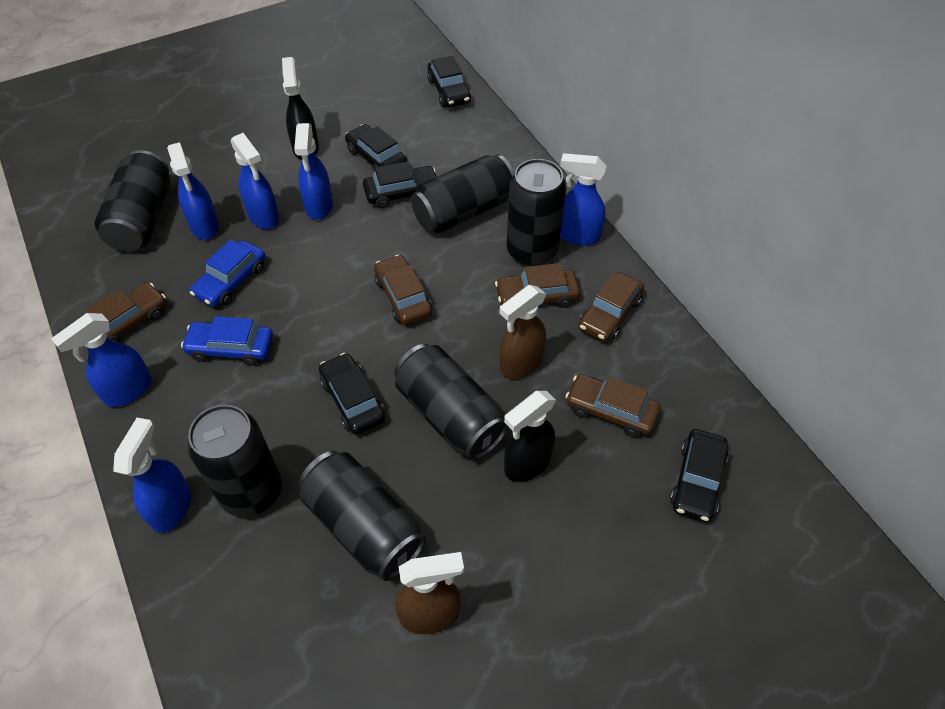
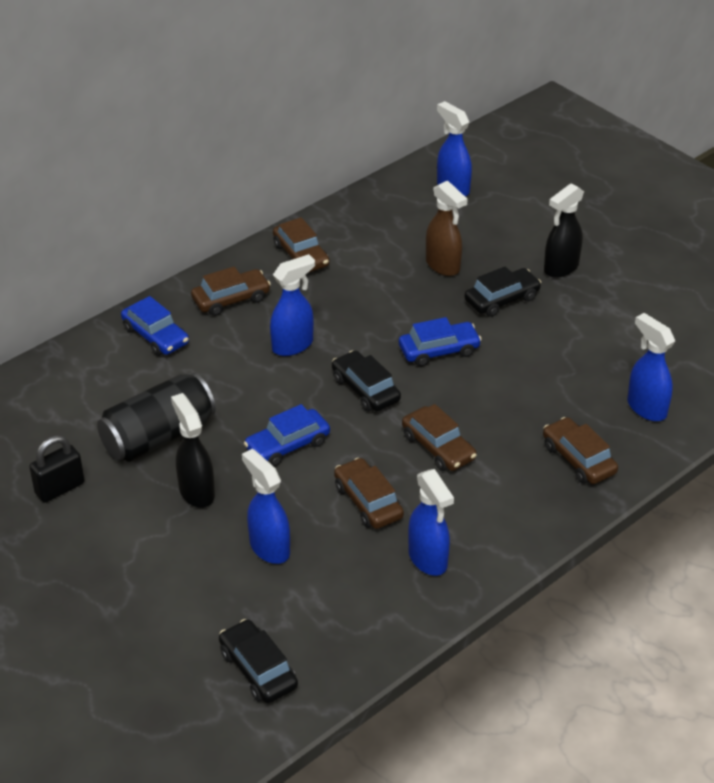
black can: [95,150,170,251] [187,405,282,517] [299,451,426,581] [394,344,509,460] [411,154,515,233] [507,159,566,266] = 6 -> [97,373,216,462] = 1
black car: [319,353,385,435] [345,124,407,171] [363,161,436,208] [427,56,471,107] [670,429,728,522] = 5 -> [219,619,298,703] [332,350,401,411] [465,266,541,317] = 3
black padlock: none = 0 -> [29,435,84,503] = 1
blue car: [181,316,273,366] [190,240,266,307] = 2 -> [121,296,189,356] [244,404,330,466] [399,317,482,366] = 3
blue spray bottle: [51,313,152,407] [113,418,191,533] [167,142,219,240] [231,133,279,229] [294,123,333,220] [560,153,606,246] = 6 -> [242,449,290,564] [270,254,315,356] [408,469,454,576] [437,101,472,197] [627,313,675,421] = 5
brown spray bottle: [395,552,464,634] [499,285,546,379] = 2 -> [426,181,468,276] = 1

